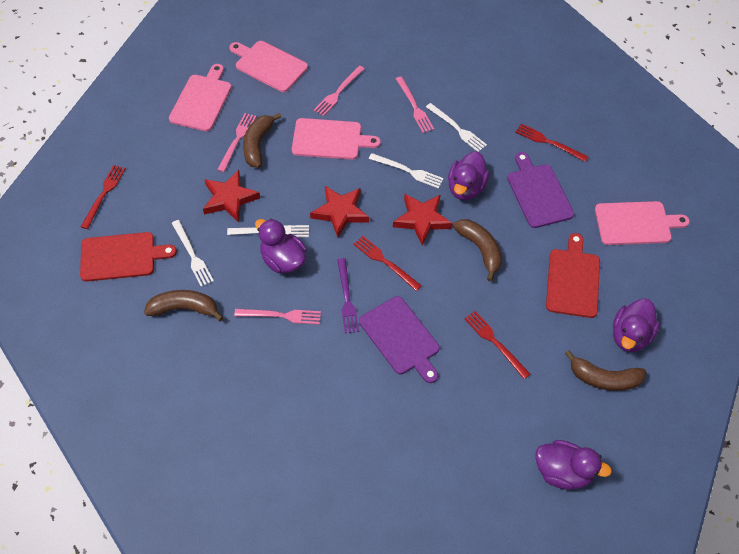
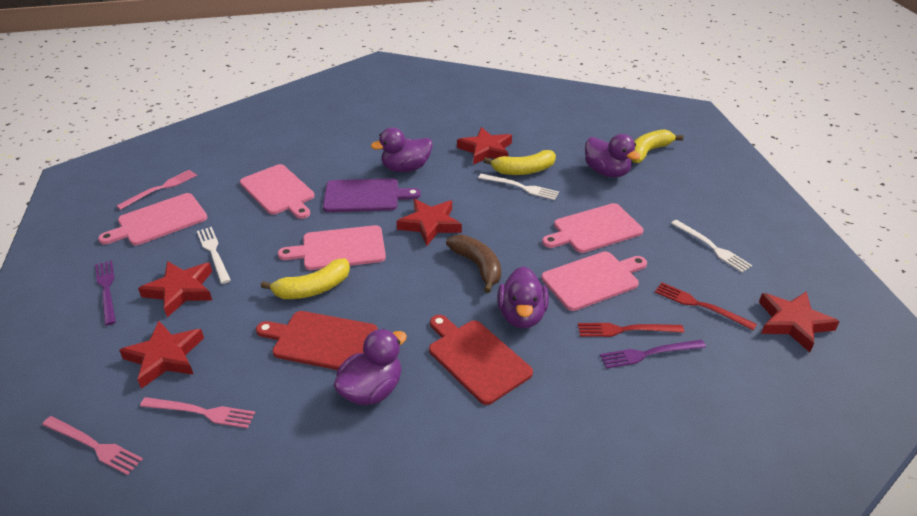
brown banana: [144,290,223,321] [243,113,281,168] [453,219,502,281] [565,350,646,391] = 4 -> [446,235,501,293] = 1
pink cutting board: [169,64,232,131] [229,41,308,92] [292,118,381,160] [595,201,690,245] = 4 -> [98,193,208,245] [240,164,315,219] [278,225,386,270] [541,252,647,311] [542,203,644,253] = 5
pink fork: [217,113,257,172] [234,309,321,325] [314,66,365,116] [396,76,434,133] = 4 -> [42,416,143,475] [116,170,197,210] [140,397,255,428] = 3
purple cutting board: [359,296,440,383] [507,152,574,228] = 2 -> [323,179,421,212] = 1
purple fork: [337,258,359,334] = 1 -> [95,260,116,326] [600,340,706,369] = 2
red fork: [81,165,126,229] [353,236,422,291] [464,311,530,379] [515,124,588,162] = 4 -> [578,323,684,337] [655,282,757,331] = 2
red star: [203,170,260,223] [310,186,369,238] [393,194,452,246] = 3 -> [119,321,204,389] [138,261,212,317] [396,199,462,246] [457,127,512,165] [759,291,840,352] = 5
white fork: [172,220,214,287] [227,225,309,237] [369,153,444,189] [426,103,487,152] = 4 -> [197,227,231,284] [478,174,559,200] [671,220,752,273] = 3
yellow banana: none = 0 -> [261,258,350,299] [483,150,556,175] [631,129,684,163] = 3

